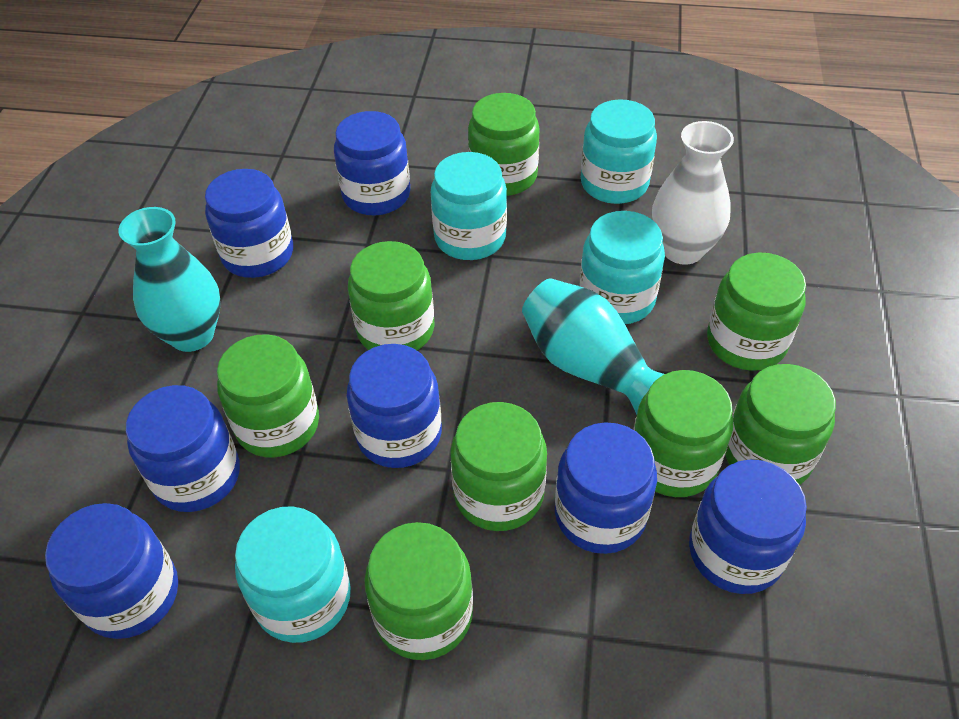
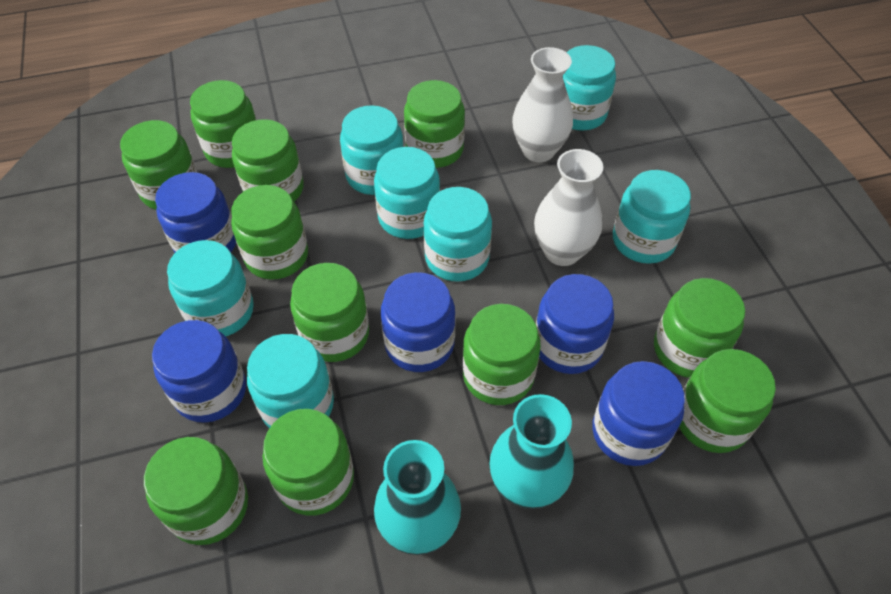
blue jar: [45,503,178,639] [126,385,240,512] [205,169,293,278] [334,111,411,215] [347,344,442,468] [555,422,657,554] [689,460,807,594] = 7 -> [152,320,246,423] [155,172,236,253] [381,272,455,372] [536,274,614,374] [592,361,685,466] = 5
green jar: [217,334,319,458] [348,241,435,350] [364,522,473,660] [450,402,547,531] [468,93,540,196] [633,370,733,497] [707,252,806,371] [725,364,836,485] = 8 -> [120,120,198,210] [144,437,248,545] [190,80,256,168] [231,185,308,280] [232,119,304,202] [262,409,354,516] [290,263,369,362] [404,80,465,168] [462,304,541,405] [654,278,745,378] [679,349,776,453] = 11
turquoise jar: [235,506,351,643] [431,152,507,260] [579,211,665,324] [581,99,657,204] = 4 -> [167,240,254,336] [247,334,334,428] [340,105,404,195] [374,147,440,239] [424,187,492,282] [563,45,616,131] [613,170,691,264] = 7
white vase: [652,121,734,265] = 1 -> [512,47,573,162] [534,149,603,266] = 2

